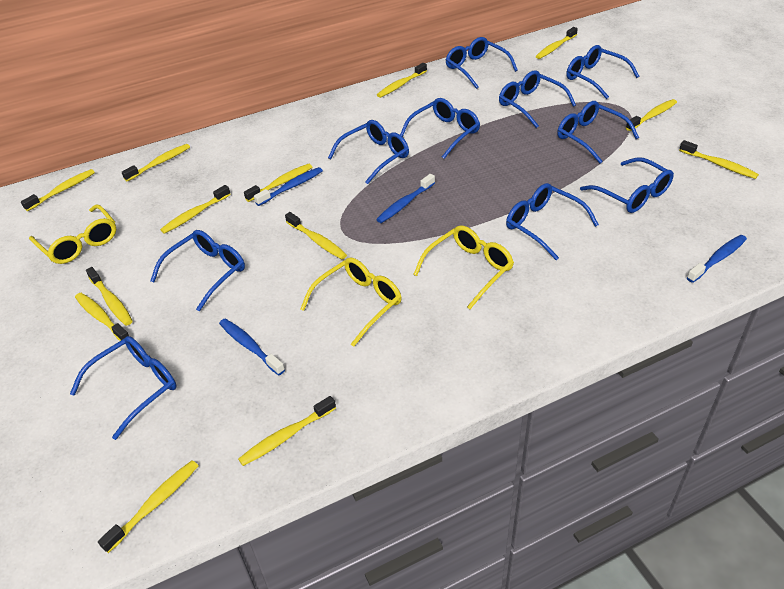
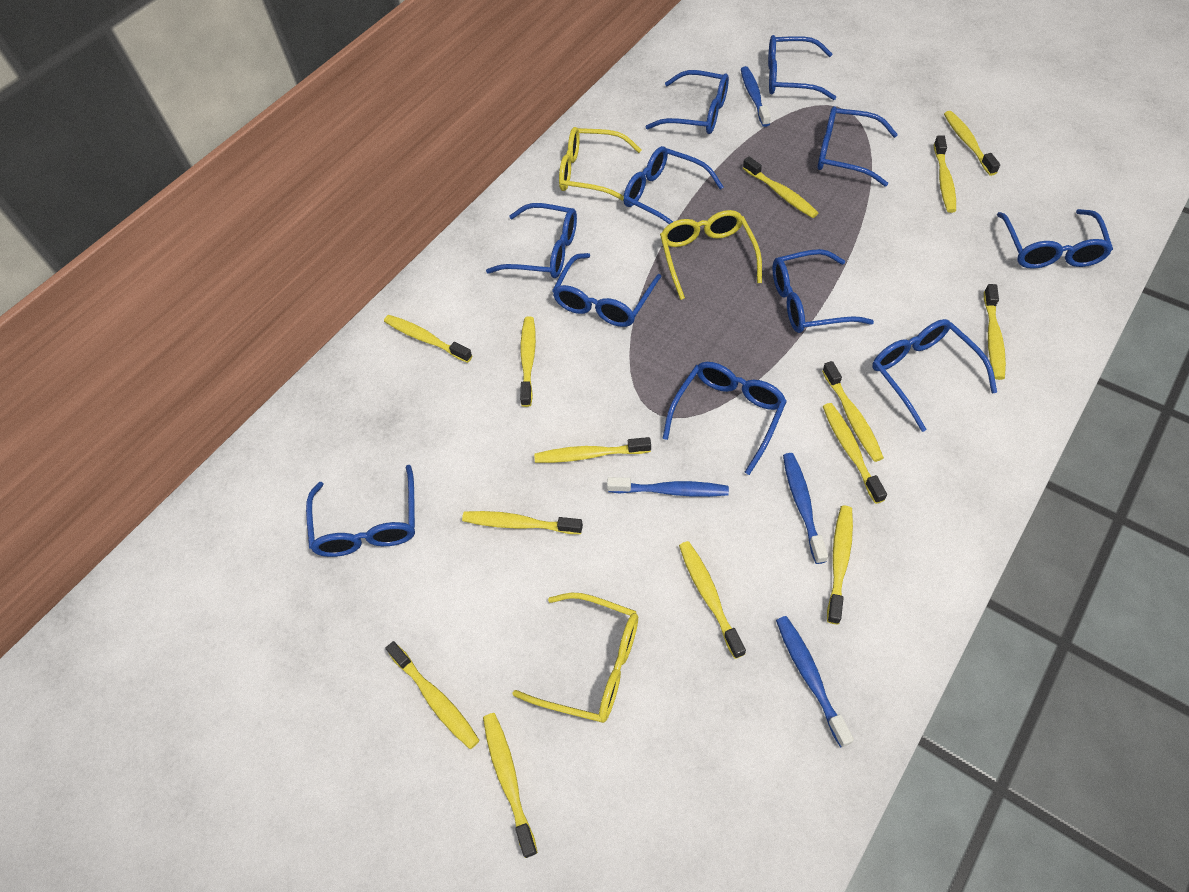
blue glasses: [70,336,176,440] [150,230,245,311] [328,120,409,184] [400,98,480,159] [445,37,518,89] [499,70,576,128] [506,183,599,260] [557,101,639,164] [566,45,639,99] [580,157,674,213] = 10 -> [306,465,415,557] [486,203,577,278] [552,253,661,327] [623,146,724,224] [645,70,729,134] [662,362,787,475] [768,35,836,100] [772,249,874,333] [817,106,898,186] [872,319,997,432] [997,209,1113,269] = 11
yellow toothbrush: [21,169,95,211] [75,293,129,341] [86,267,133,326] [98,460,198,553] [122,144,190,182] [160,185,231,234] [238,396,336,466] [244,164,312,202] [285,212,347,259] [377,63,427,98] [536,27,578,59] [626,99,677,131] [679,140,759,179] = 13 -> [384,315,472,363] [385,641,480,749] [462,511,583,534] [483,713,538,858] [520,316,536,407] [534,437,651,463] [679,541,746,659] [743,157,818,218] [822,361,884,462] [823,403,887,504] [827,506,853,624] [934,136,956,213] [944,111,1000,176] [984,284,1006,380] = 14

